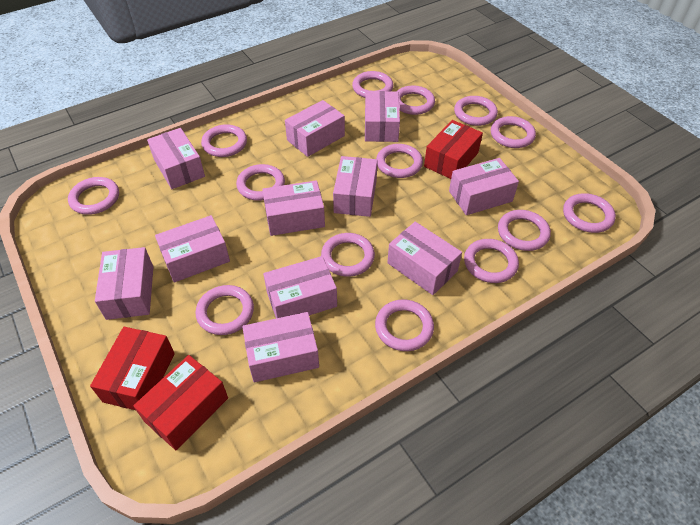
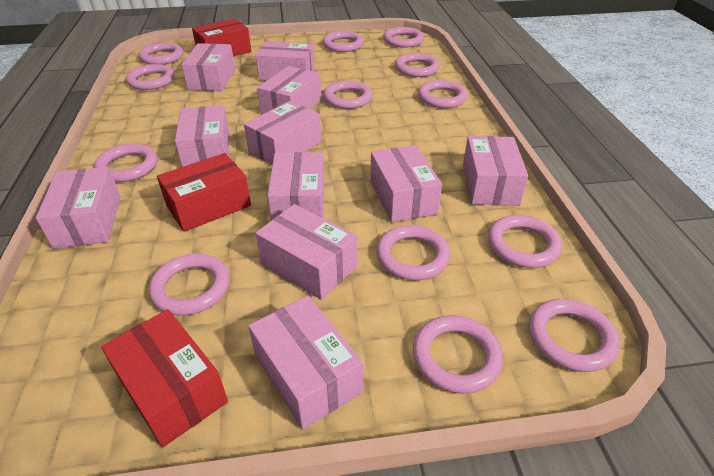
pink ring: [68,177,119,215] [196,285,254,335] [201,124,247,157] [236,164,285,201] [321,233,375,277] [352,71,393,98] [375,299,434,351] [376,144,423,178] [396,85,435,115] [454,96,498,126] [464,239,519,283] [491,116,536,148] [498,210,551,251] [563,193,616,233] = 14 -> [94,143,157,182] [126,64,175,90] [139,42,183,65] [149,254,230,315] [323,31,364,52] [323,81,372,109] [376,225,450,280] [383,27,424,48] [395,53,440,77] [413,315,503,394] [418,80,468,108] [488,215,562,268] [529,299,620,372] = 13

